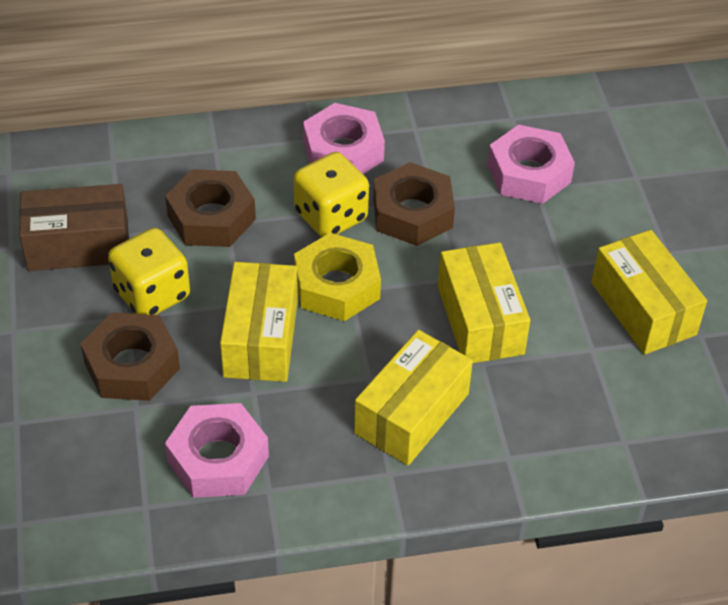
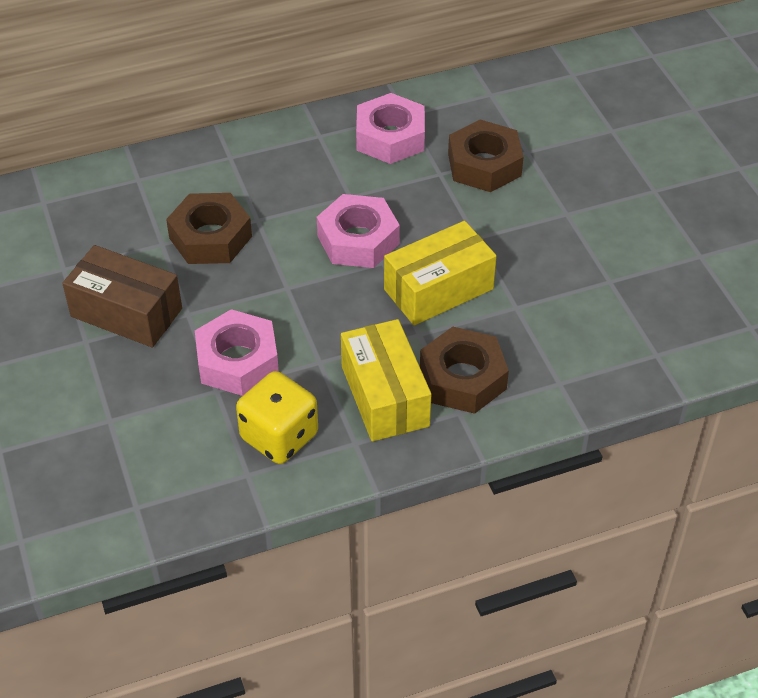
yellow box: [220,262,298,382] [354,330,473,465] [438,242,530,363] [591,230,707,355] = 4 -> [341,319,431,441] [384,221,497,325] = 2
yellow dice: [108,228,190,315] [294,152,369,237] = 2 -> [236,371,318,464] = 1
yellow nut: [294,233,381,321] = 1 -> none = 0

